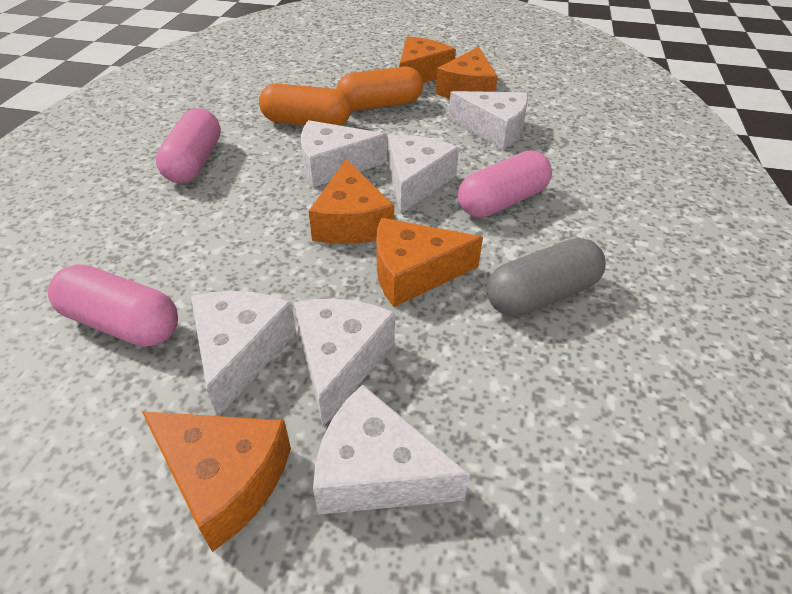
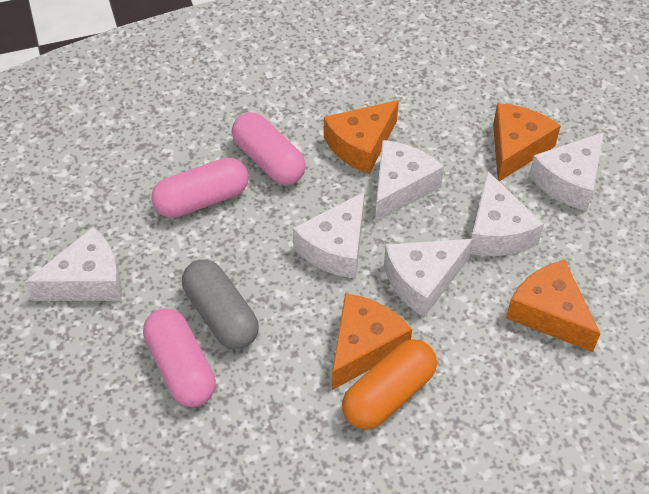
orange capsule: [259,84,351,126] [336,66,423,111] = 2 -> [342,339,437,430] = 1
orange cheese: [142,411,291,552] [309,159,394,244] [376,218,483,307] [399,36,456,83] [436,47,498,98] = 5 -> [324,100,399,174] [332,293,412,390] [493,103,561,181] [506,260,601,352] = 4

